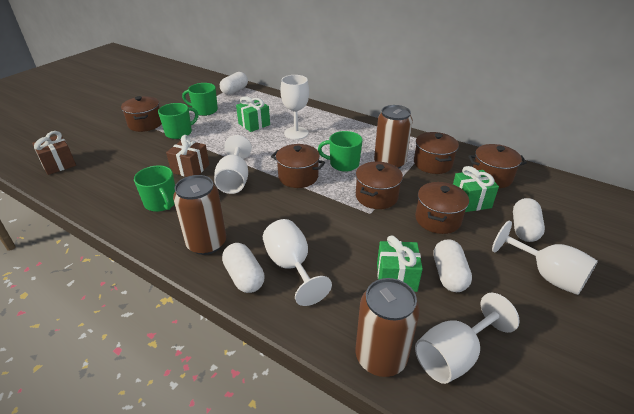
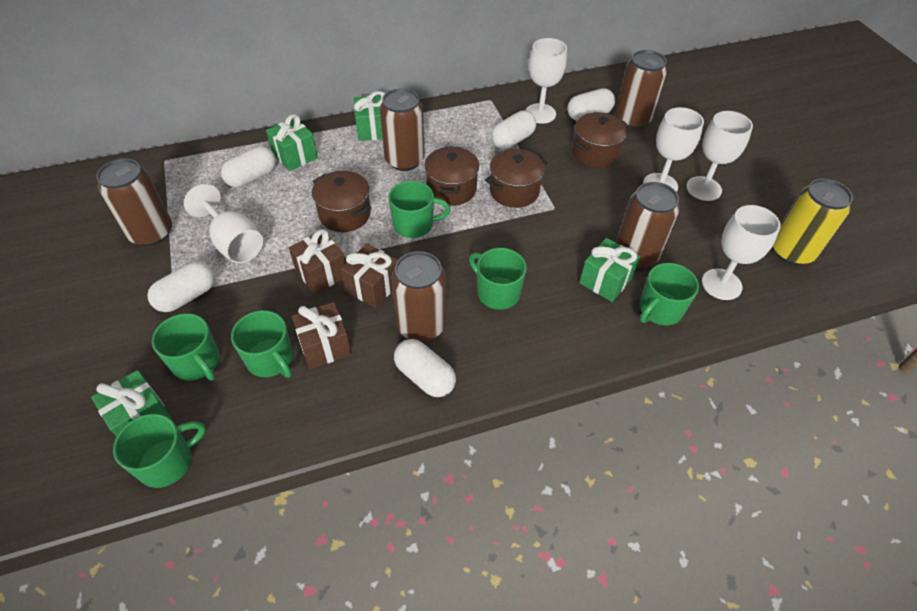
brown can: [173,175,226,255] [356,278,420,377] [374,105,413,168] = 3 -> [96,158,172,246] [380,88,425,171] [391,251,446,342] [615,50,667,129] [616,182,679,269] = 5
brown gift: [32,131,76,175] [166,135,209,177] = 2 -> [289,229,346,294] [292,302,352,369] [341,243,398,308] = 3
brown pot: [121,96,162,132] [271,144,325,188] [356,161,403,209] [414,132,459,174] [415,182,469,234] [468,144,527,188] = 6 -> [312,171,371,232] [424,146,479,206] [485,149,548,208] [572,112,627,168] = 4
green gift: [236,96,270,132] [377,235,423,292] [453,166,499,212] = 3 -> [91,370,172,437] [266,114,318,171] [354,91,385,141] [579,238,640,302] = 4
green mug: [134,165,175,212] [158,103,198,139] [182,83,218,116] [318,131,362,172] = 4 -> [113,414,206,488] [152,313,219,381] [231,310,293,378] [388,181,450,238] [469,248,527,310] [639,263,699,325] = 6
white capsule: [220,72,248,95] [222,243,265,293] [433,239,472,292] [513,198,545,242] = 4 -> [147,261,215,312] [221,146,276,188] [394,339,456,397] [491,111,536,149] [567,88,615,121] = 5
yellow can: none = 0 -> [773,179,853,265] = 1

